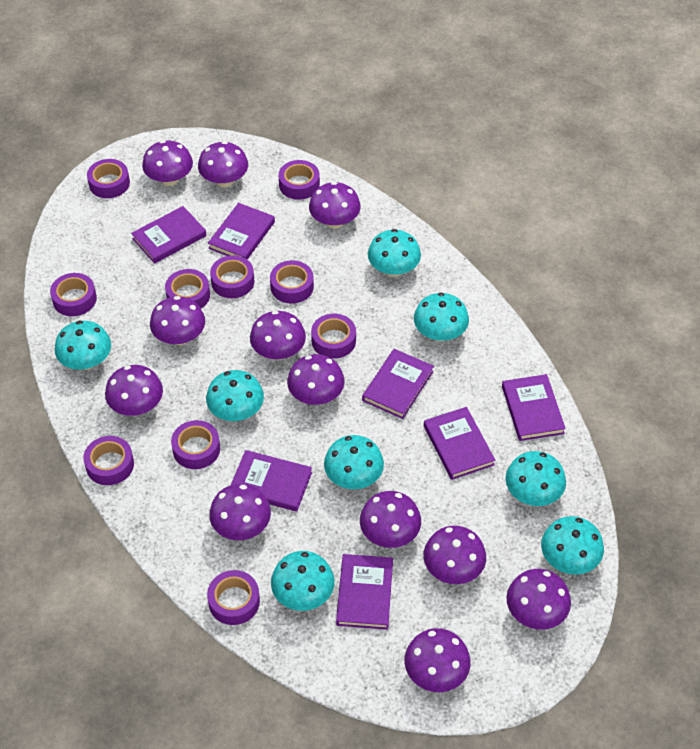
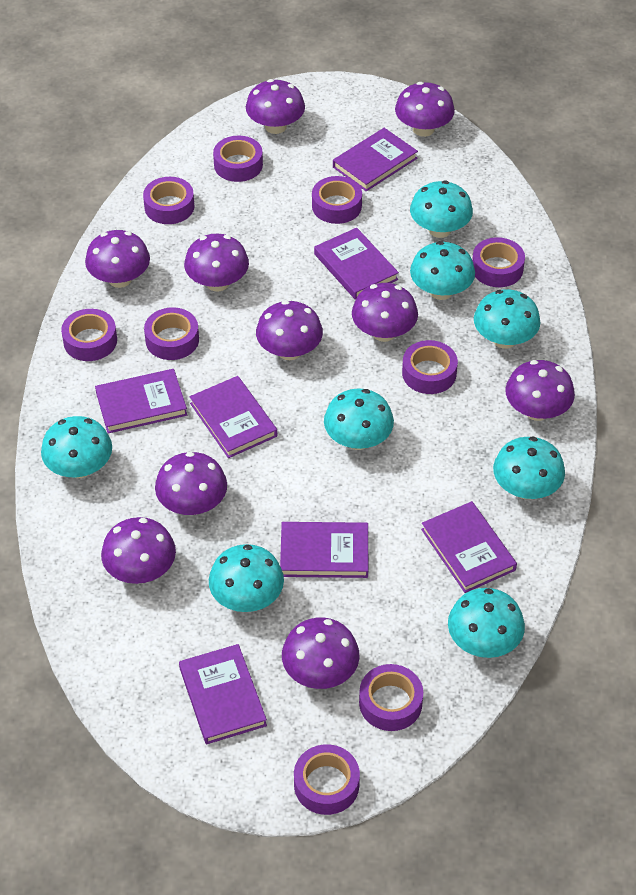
purple mushroom: [105,365,163,416] [142,140,193,186] [150,296,205,345] [198,141,248,187] [209,484,271,540] [250,311,306,360] [287,354,345,405] [309,182,361,229] [360,491,421,548] [404,628,471,692] [423,526,486,584] [506,569,571,630] = 12 -> [85,230,150,288] [101,517,176,584] [155,452,227,515] [184,233,249,291] [246,79,305,134] [256,300,323,360] [282,617,360,689] [352,283,418,342] [395,82,455,137] [505,360,575,421] = 10
purple tape: [50,273,97,316] [83,436,134,485] [87,159,130,198] [165,269,210,308] [171,420,220,469] [207,570,260,625] [210,255,255,298] [270,260,314,303] [279,160,320,200] [311,314,356,359] = 10 -> [61,309,117,361] [143,177,195,224] [144,307,199,360] [213,136,263,182] [294,744,360,815] [312,176,362,224] [359,664,423,731] [402,340,458,394] [472,237,525,287] = 9

